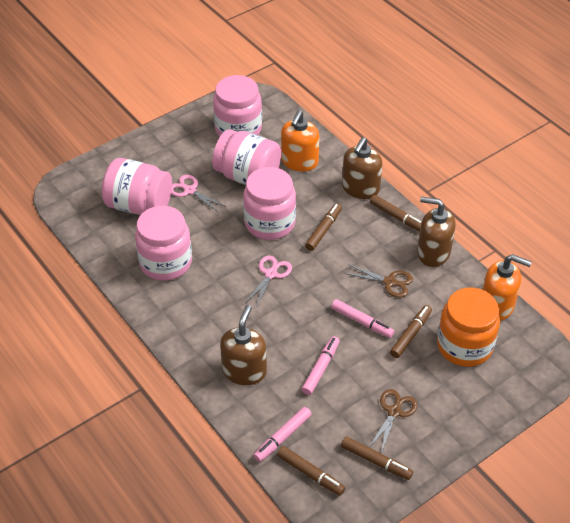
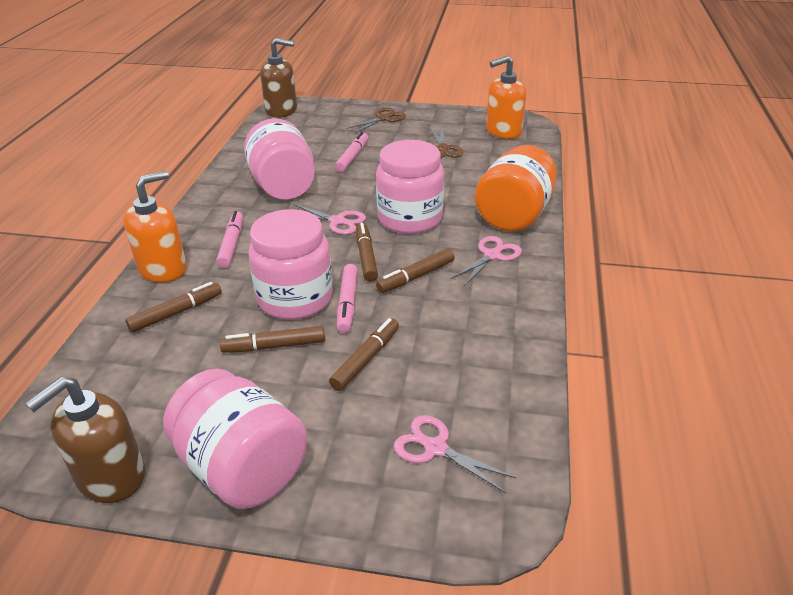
brown soap dispenser: [220,305,267,385] [342,137,382,199] [417,196,456,267] = 3 -> [25,376,145,503] [260,38,297,118] = 2
pink jar: [102,158,172,215] [135,206,192,281] [212,129,281,185] [213,75,262,136] [243,167,296,240] = 5 -> [163,369,307,509] [244,118,315,200] [249,209,333,320] [376,140,444,234] = 4
pink scissors: [171,175,226,213] [246,256,292,308] = 2 -> [293,204,366,235] [393,415,516,493] [450,236,522,286] = 3

